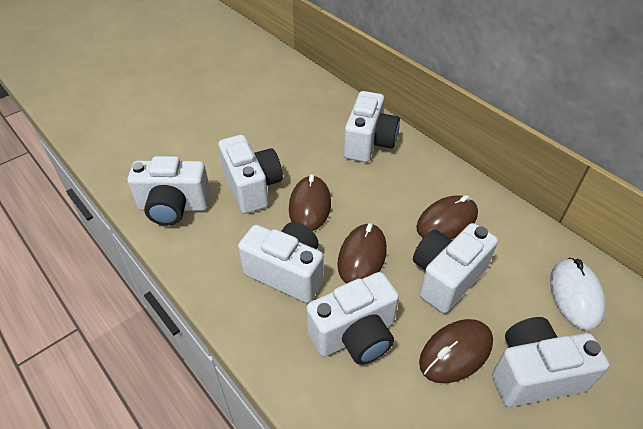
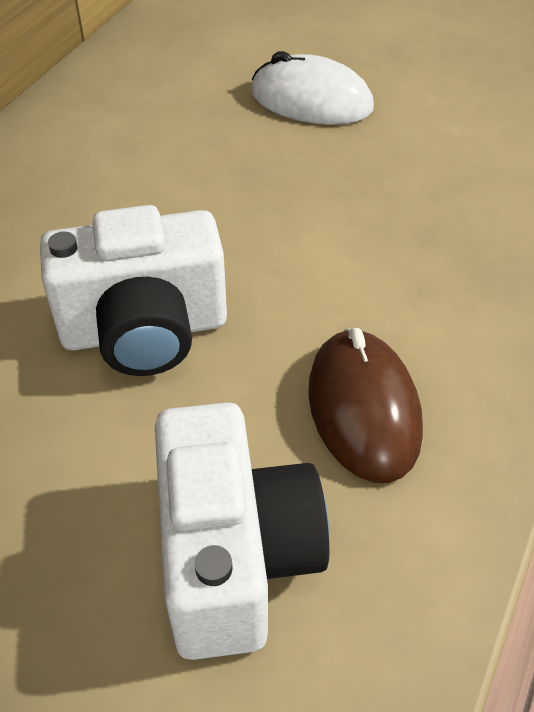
brown mouse: [289,174,331,231] [337,223,387,284] [416,195,478,239] [419,319,493,383] = 4 -> [308,328,423,483] = 1
white camera: [128,156,211,226] [218,135,283,214] [238,222,324,303] [306,272,399,365] [344,91,400,162] [413,223,498,313] [492,317,609,407] = 7 -> [40,205,227,376] [155,402,329,660] = 2

